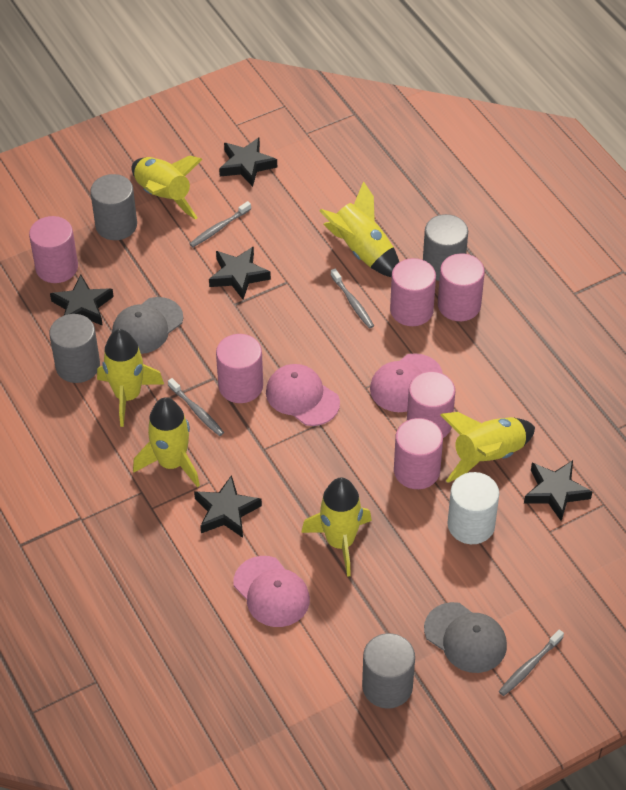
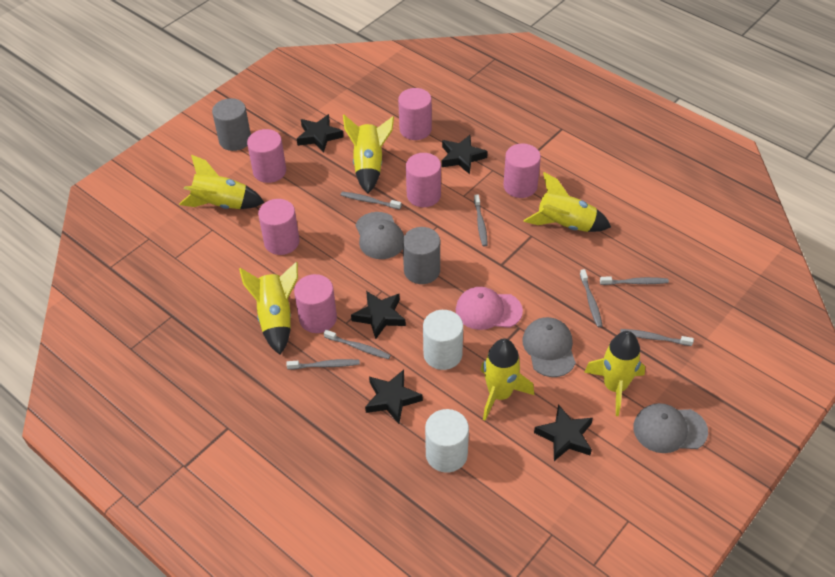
grey cap: [112,297,183,354] [424,602,507,673] = 2 -> [356,212,404,259] [522,317,576,377] [633,403,708,453] = 3
grey cylinder: [49,314,100,383] [90,174,137,240] [362,633,415,709] [423,214,468,281] = 4 -> [212,98,251,151] [403,227,440,284] = 2
grey toothbrush: [168,378,224,436] [189,201,251,247] [331,269,374,329] [499,630,564,696] = 4 -> [286,359,360,370] [324,330,391,359] [341,192,401,210] [474,194,488,246] [580,269,603,327] [600,277,669,285] [620,329,694,346] = 7
pink cap: [234,556,310,627] [266,364,340,426] [370,353,443,412] = 3 -> [456,287,523,330] = 1
white cylinder: [448,472,499,544] = 1 -> [423,310,463,370] [425,409,469,473] = 2

